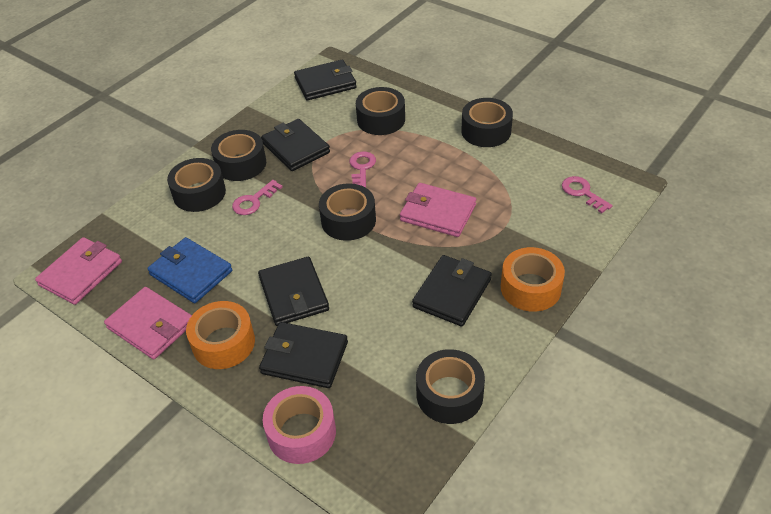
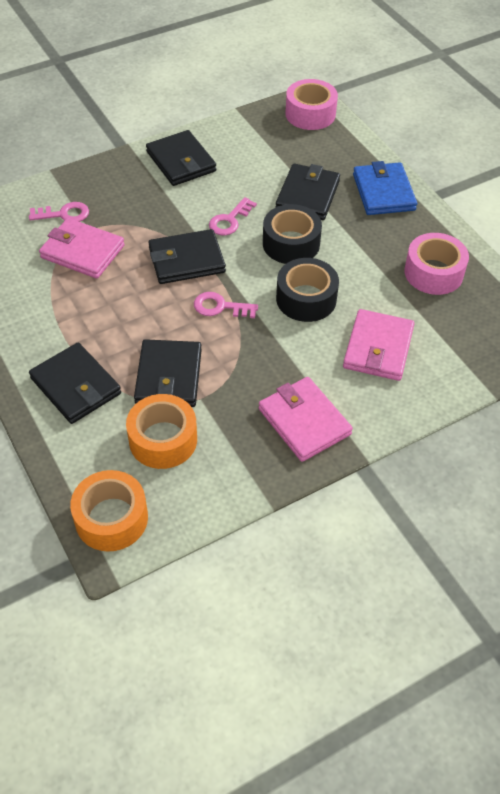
black tape: [167,158,226,212] [211,130,266,181] [319,183,376,241] [356,87,405,135] [416,349,485,424] [461,98,513,147] = 6 -> [263,204,322,264] [276,258,339,322] = 2
pink tape: [263,386,336,464] = 1 -> [285,79,338,130] [404,233,469,295] = 2

